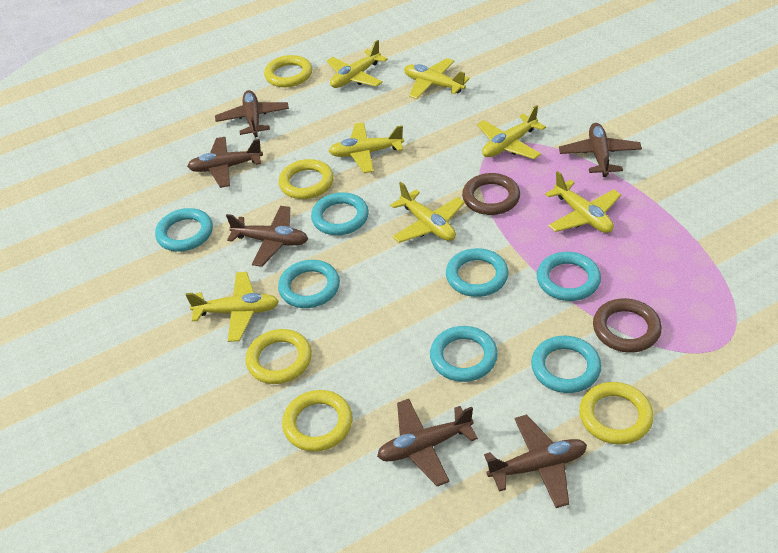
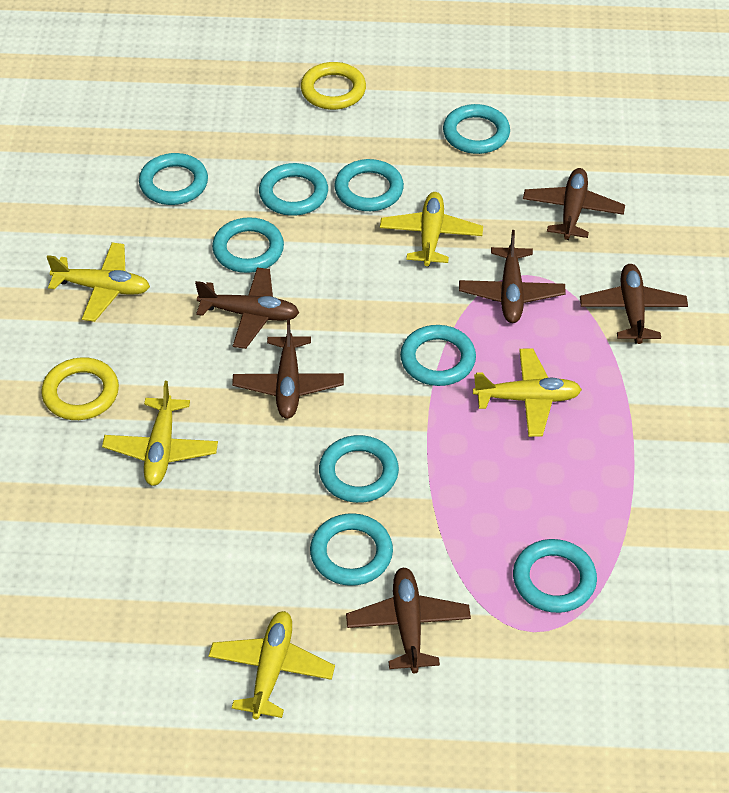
brown ring: [462,173,520,215] [593,298,662,353] = 2 -> none = 0
turquoise ring: [155,208,213,251] [278,260,340,308] [311,192,369,235] [430,326,498,382] [446,248,509,297] [531,336,601,393] [537,252,601,301] = 7 -> [139,153,208,205] [212,217,284,273] [259,163,328,216] [310,513,393,586] [319,435,399,503] [334,159,404,211] [400,325,476,386] [443,104,510,154] [513,539,597,613] = 9
yellow plane: [186,272,279,342] [327,40,388,88] [329,122,404,173] [390,182,465,243] [404,58,470,99] [477,105,546,159] [545,171,621,233] = 7 -> [47,242,150,322] [102,381,218,486] [209,611,335,719] [380,192,483,266] [473,348,582,437] = 5
yellow ring: [245,329,312,384] [264,55,312,87] [279,159,334,199] [282,390,353,452] [579,382,654,445] = 5 -> [41,357,119,420] [301,62,366,110] = 2

